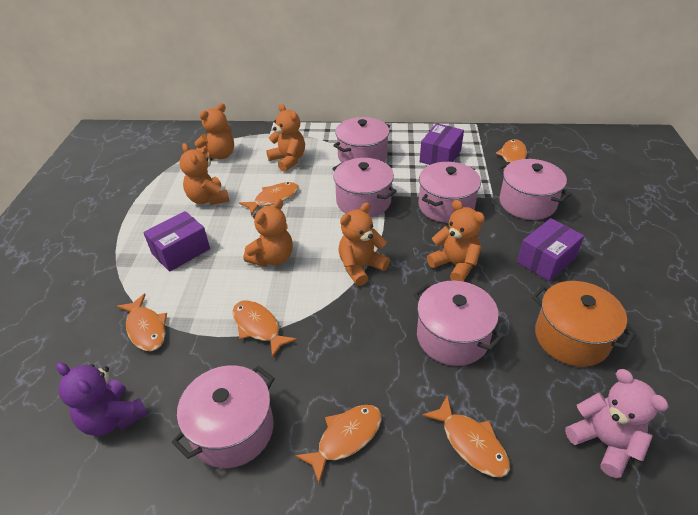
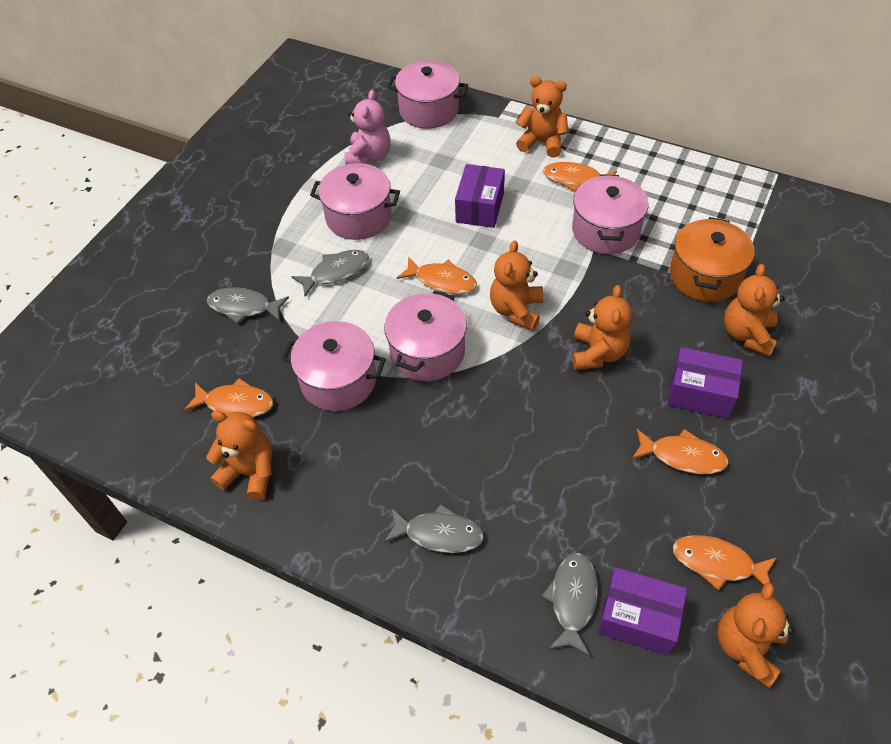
grey fish: none = 0 -> [207,287,289,324] [291,250,369,297] [384,504,484,553] [542,553,598,656] = 4
orange fish: [117,294,167,351] [232,300,297,358] [239,182,299,216] [295,405,382,483] [422,395,510,477] [496,139,527,170] = 6 -> [184,378,273,417] [397,256,477,294] [543,162,617,192] [632,429,729,474] [673,535,777,591] = 5
pink pot: [172,365,275,468] [332,158,397,217] [333,117,390,163] [414,280,504,366] [418,162,481,223] [498,159,571,220] = 6 -> [282,321,386,411] [310,163,400,240] [384,291,467,381] [387,60,468,129] [572,174,649,254] = 5
purple teddy bear: [56,362,148,436] = 1 -> none = 0

